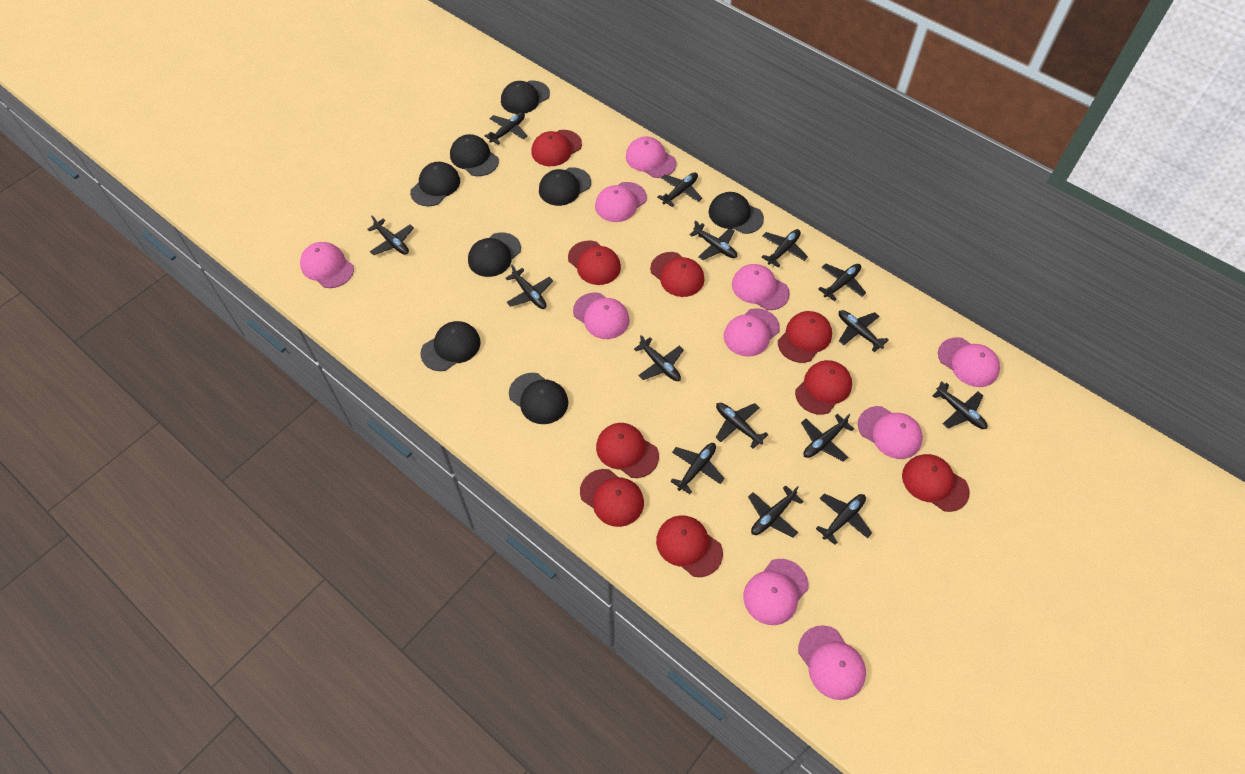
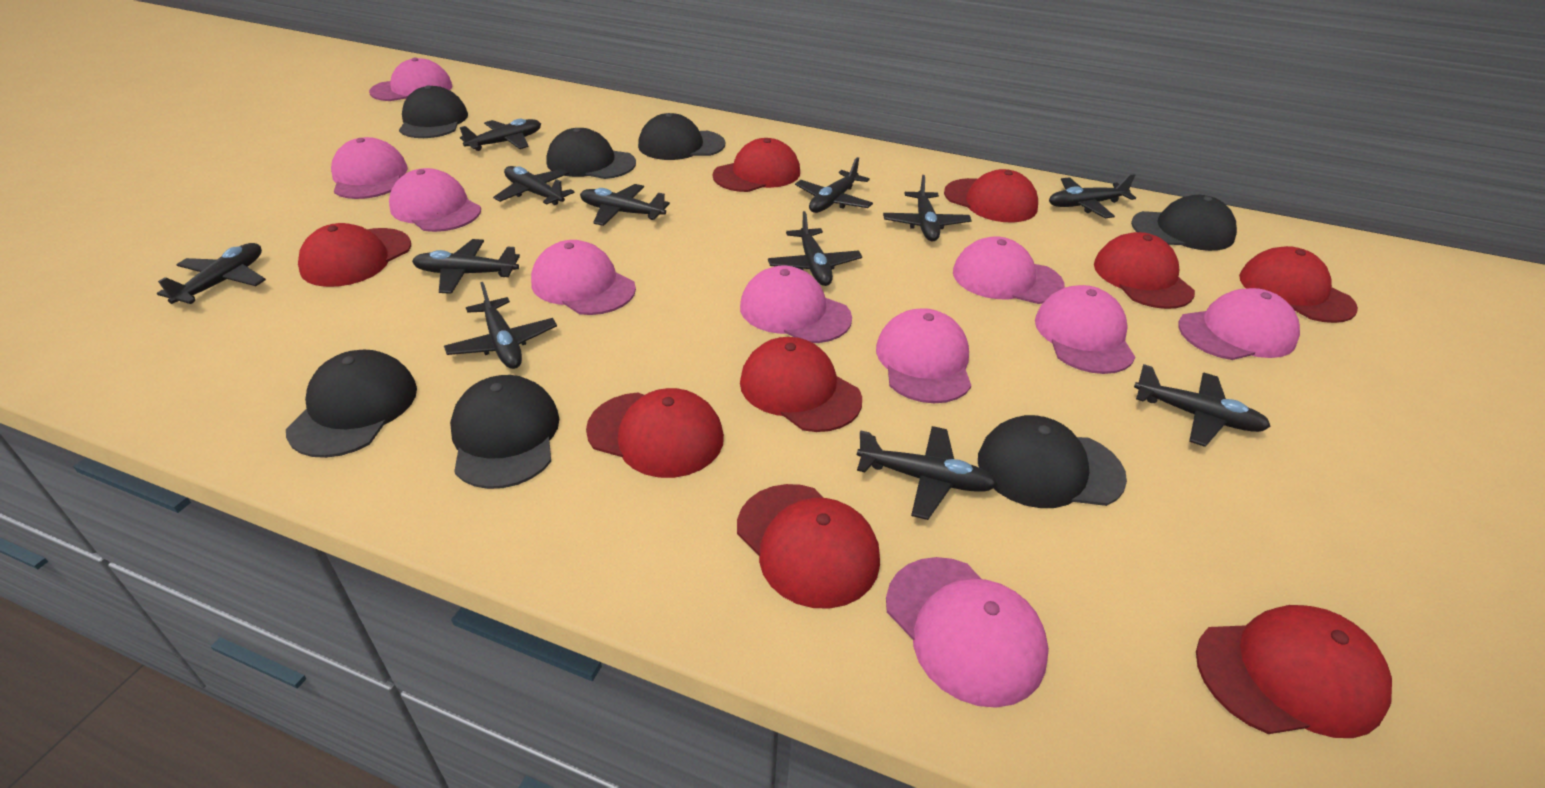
black cap: [410,162,460,206] [420,321,480,371] [450,134,499,176] [468,233,521,277] [501,81,550,114] [509,373,568,424] [539,167,591,206] [709,192,764,234] = 8 -> [286,350,417,458] [399,85,468,138] [450,375,559,489] [546,128,636,179] [638,113,725,160] [978,415,1127,508] [1131,195,1237,251] = 7
black plane: [367,215,414,255] [485,112,527,145] [506,265,553,309] [634,335,684,381] [657,172,702,207] [670,443,725,494] [689,220,737,260] [716,403,769,449] [748,485,804,538] [761,229,808,267] [801,414,854,462] [816,493,872,545] [818,263,866,301] [839,310,889,352] [932,381,987,429] = 15 -> [157,243,266,304] [412,239,520,294] [444,282,557,369] [460,119,541,151] [493,166,575,205] [580,184,670,226] [768,211,862,286] [795,157,873,213] [857,426,998,520] [883,175,972,242] [1049,174,1136,218] [1134,364,1271,447] = 12

